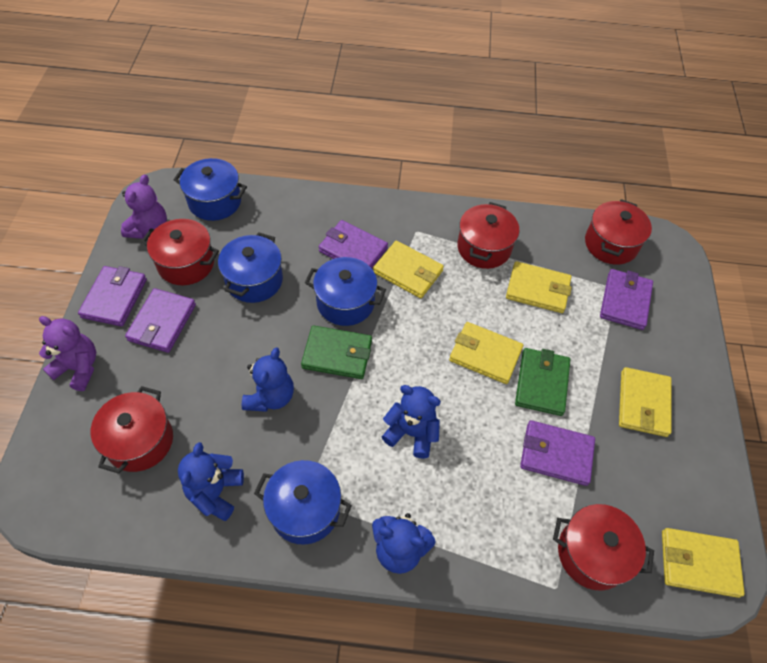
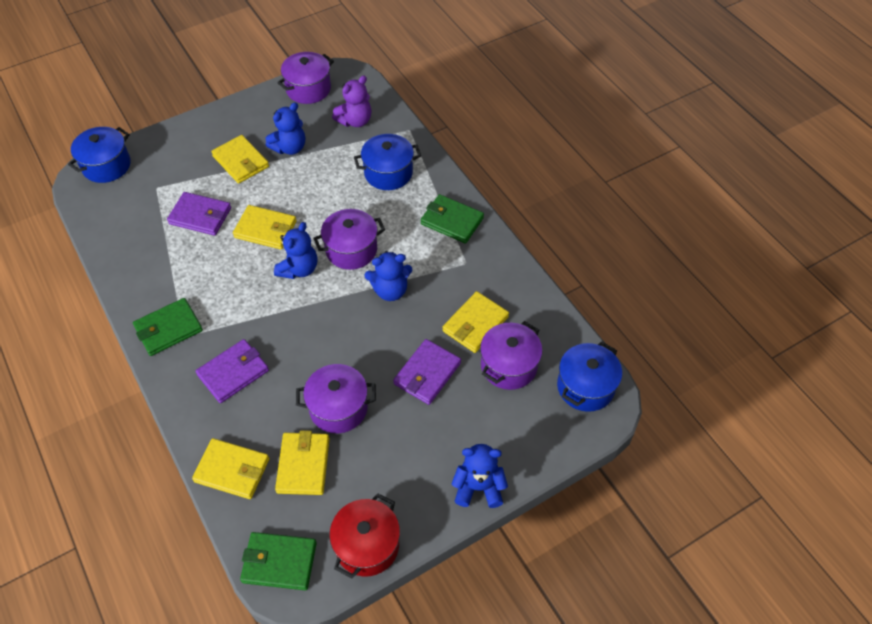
blue pot: [174,158,247,221] [218,232,283,303] [254,460,352,545] [305,257,386,326] = 4 -> [68,127,131,183] [354,134,421,190] [557,341,622,412] = 3
green wallet: [301,325,372,379] [515,348,570,416] = 2 -> [133,298,203,356] [240,532,317,590] [421,194,484,243] = 3
purple pot: none = 0 -> [277,52,334,104] [296,364,376,433] [313,209,385,270] [480,321,543,390] = 4
purple teddy bear: [39,316,96,391] [121,174,167,239] = 2 -> [332,76,372,127] = 1
purple wallet: [78,266,147,327] [125,288,196,353] [319,220,388,268] [520,420,595,486] [600,269,653,330] = 5 -> [167,192,231,236] [196,339,269,403] [393,339,461,405] = 3
red pot: [91,386,173,474] [141,219,219,285] [457,202,519,269] [553,504,654,590] [585,199,652,265] = 5 -> [329,493,400,578] = 1

